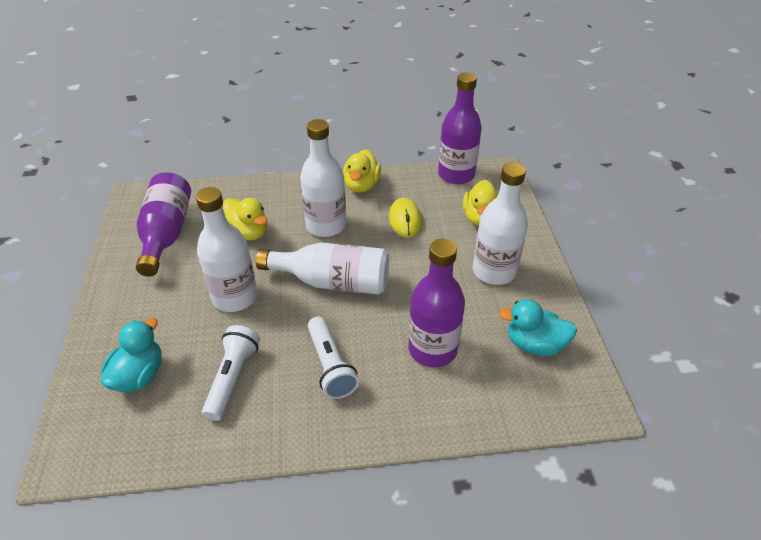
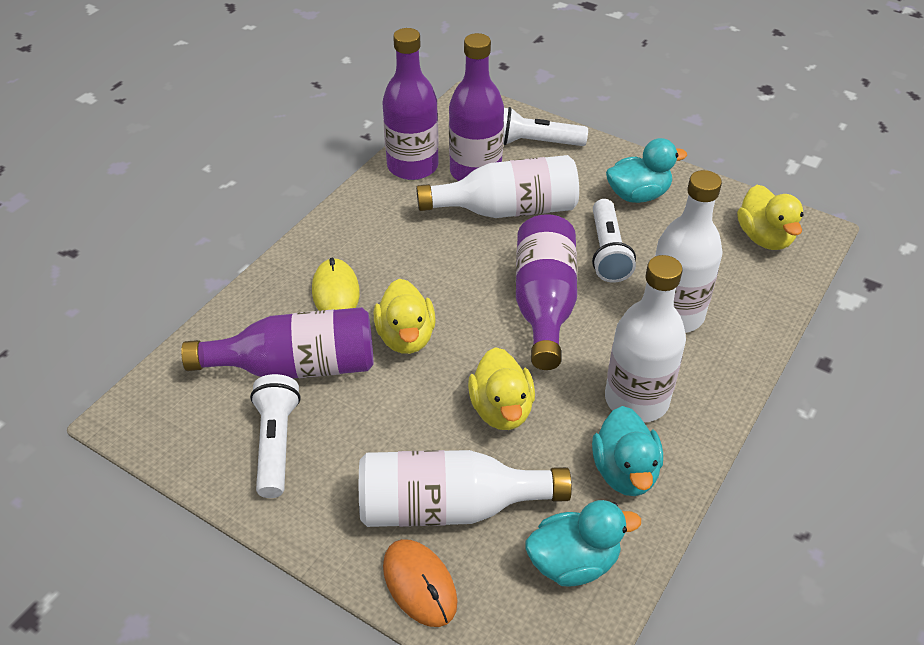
orange mouse: none = 0 -> [383,539,458,627] = 1
purple bottle: [136,172,191,277] [409,239,465,367] [438,72,482,184] = 3 -> [181,307,373,378] [382,28,439,180] [449,33,504,181] [516,214,577,370] = 4
turquoise duck: [101,318,162,392] [499,299,577,356] = 2 -> [526,500,641,586] [592,406,663,496] [606,138,687,203] = 3
white flashlight: [202,325,260,421] [308,317,359,399] = 2 -> [250,374,301,498] [503,107,588,146] [592,199,636,283] = 3

